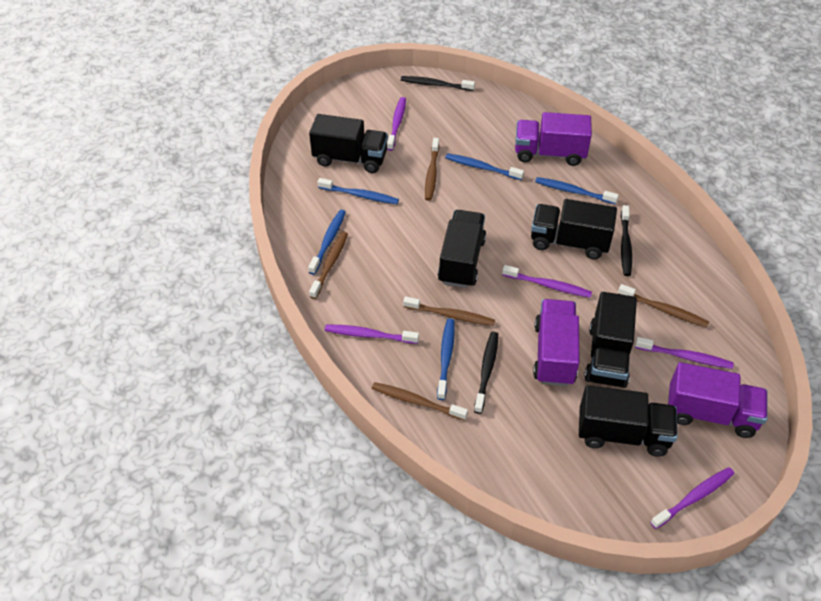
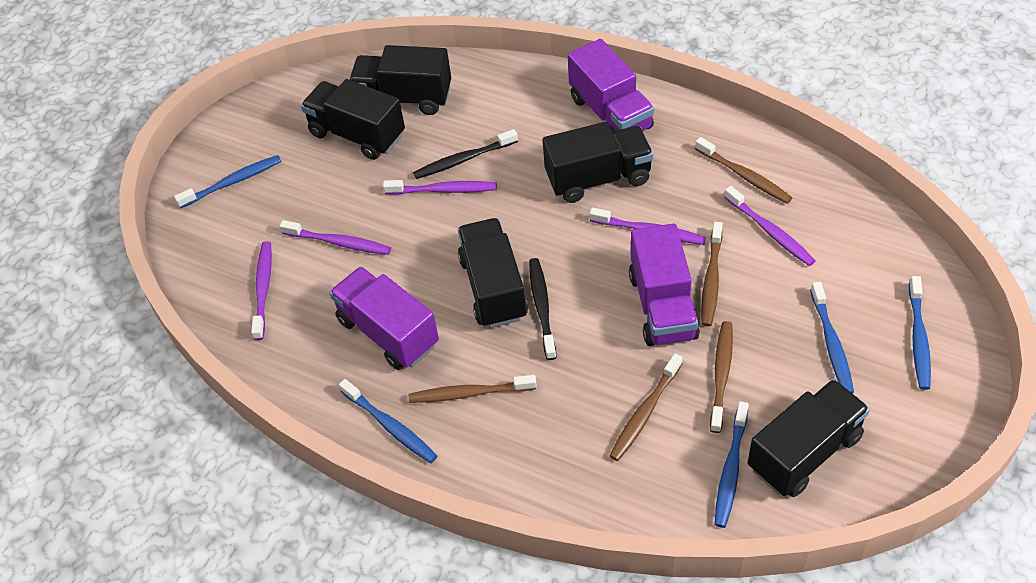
black toothbrush: [401,76,475,91] [474,332,498,414] [621,205,632,276] = 3 -> [413,129,518,179] [529,258,557,360] = 2

